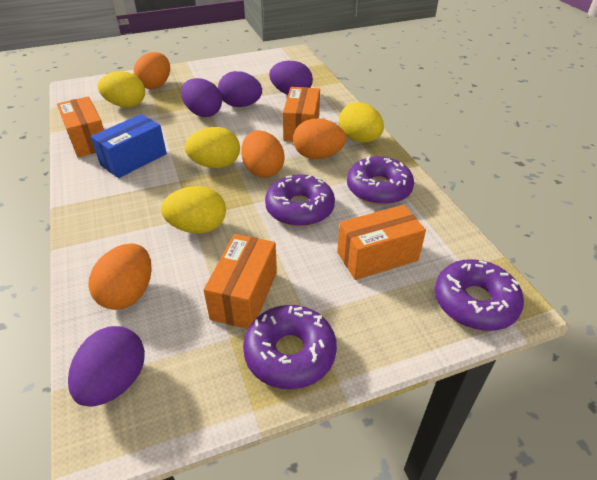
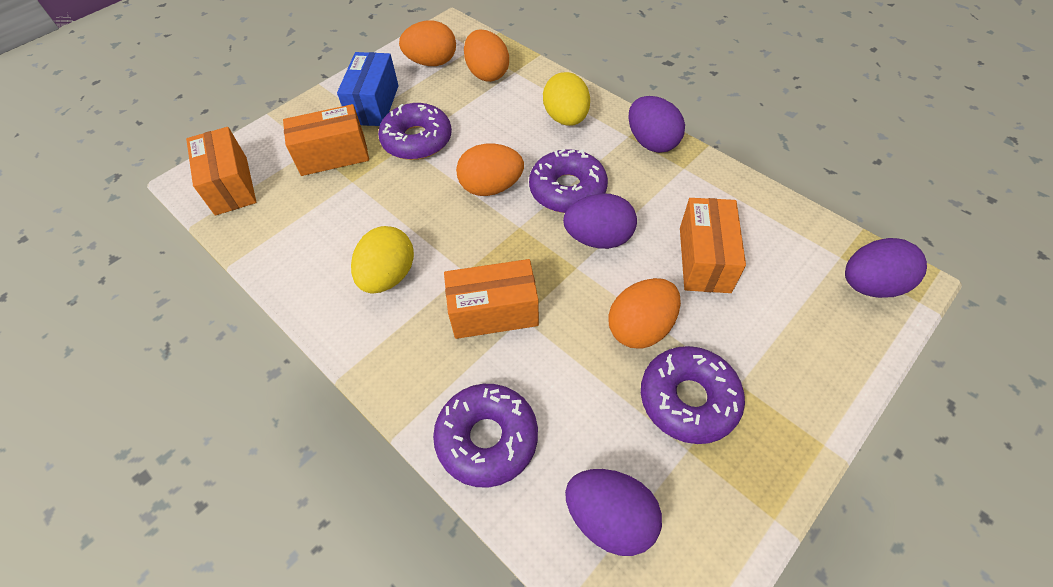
yellow egg: [98,71,145,108] [161,186,226,233] [185,127,240,168] [339,102,384,142] = 4 -> [351,226,414,293] [543,72,590,126] = 2

